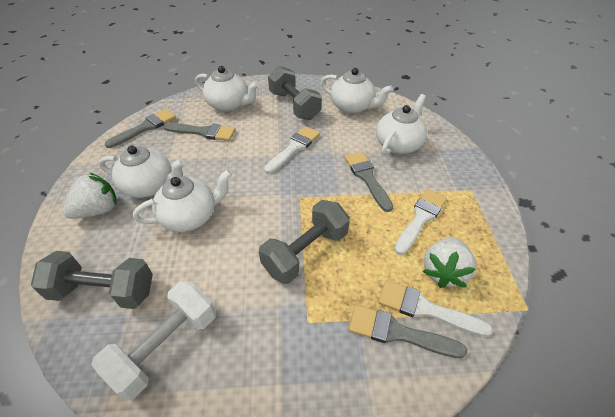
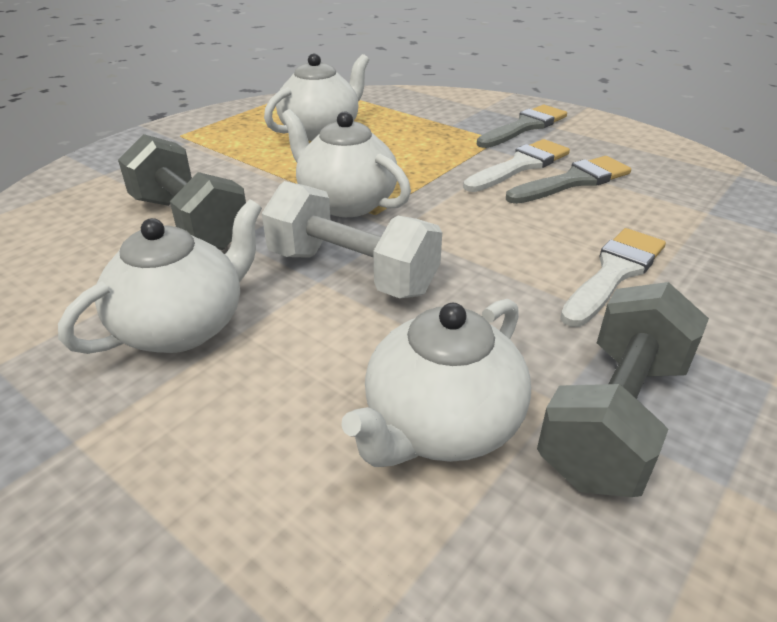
grey brush: [105,109,176,148] [163,123,235,141] [344,151,393,212] [349,305,467,358] = 4 -> [477,105,567,148] [506,156,631,204] = 2
grey dumbbell: [31,251,153,309] [259,200,350,284] [268,66,322,120] = 3 -> [118,134,246,250] [537,282,709,497] = 2
white brush: [264,126,320,174] [378,280,493,337] [394,189,447,255] = 3 -> [463,139,570,192] [560,228,666,327] = 2
white strawberry: [62,172,116,219] [423,237,477,288] = 2 -> none = 0
white teapot: [99,146,185,198] [133,170,232,232] [195,66,259,112] [321,68,393,114] [376,94,427,156] = 5 -> [58,199,262,354] [264,53,369,141] [281,109,411,217] [341,299,531,467] = 4

